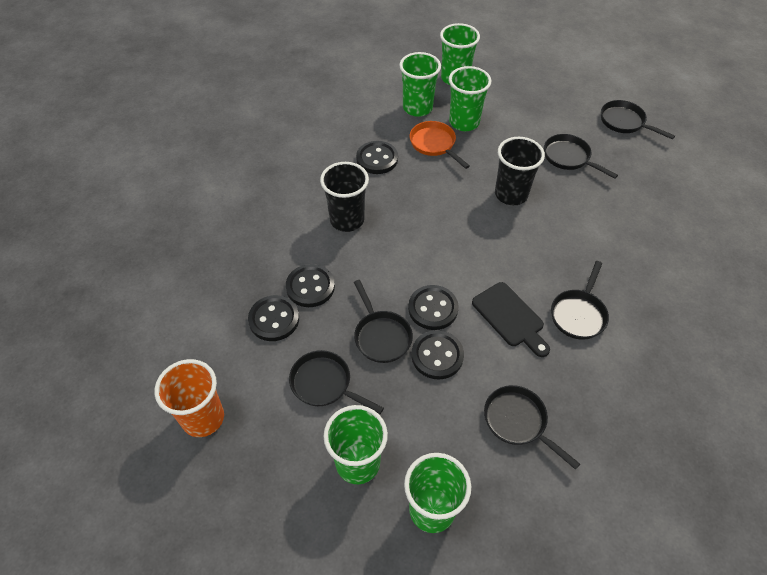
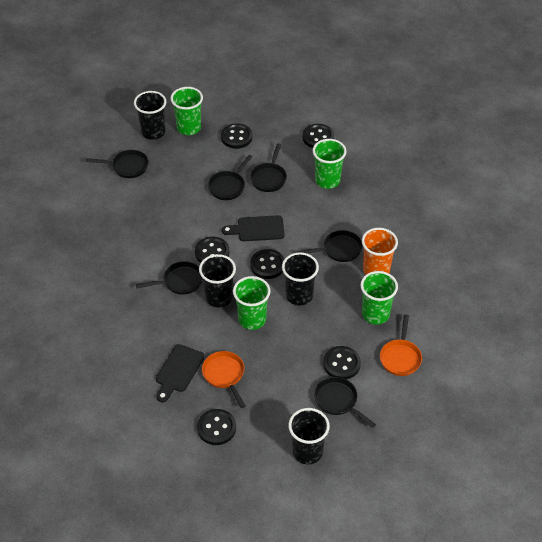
black button: [248,295,299,341] [286,264,335,307] [356,141,398,174] [408,285,459,330] [411,330,464,379] = 5 -> [195,237,229,263] [197,409,236,445] [221,123,253,149] [250,249,284,279] [302,124,334,148] [323,346,361,379] = 6
black cup: [320,162,369,232] [495,137,545,205] = 2 -> [134,91,166,140] [199,254,236,307] [282,252,319,306] [288,408,330,464] = 4
black cutting board: [472,282,550,357] = 1 -> [156,344,204,403] [222,215,285,241] = 2
green cup: [324,405,388,484] [399,52,441,117] [404,453,471,533] [440,23,480,85] [449,66,491,131] = 5 -> [170,87,203,135] [233,276,271,330] [313,139,346,189] [360,271,398,325] = 4
orange pan: [410,121,470,169] = 1 -> [202,351,245,408] [380,315,422,376] = 2

